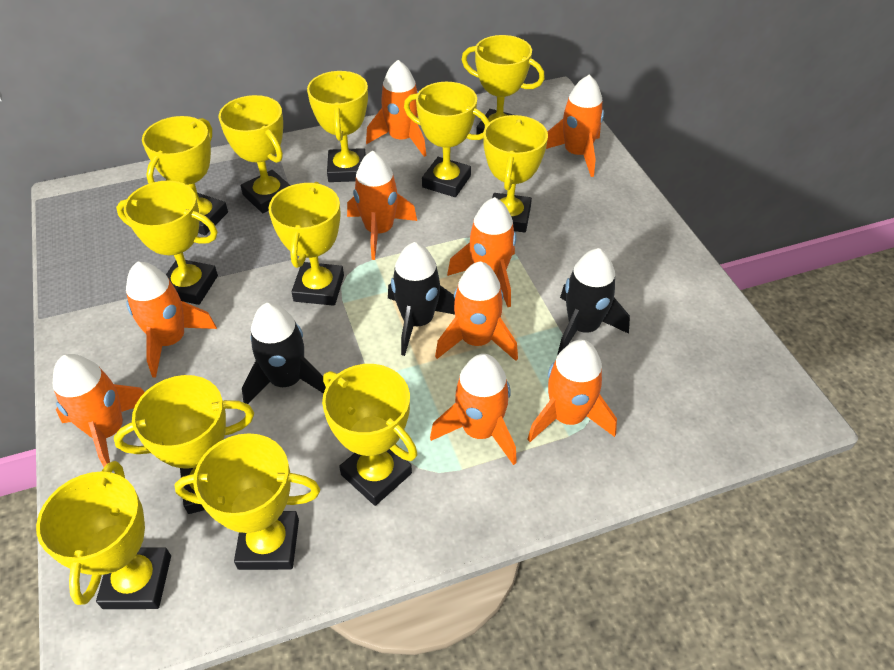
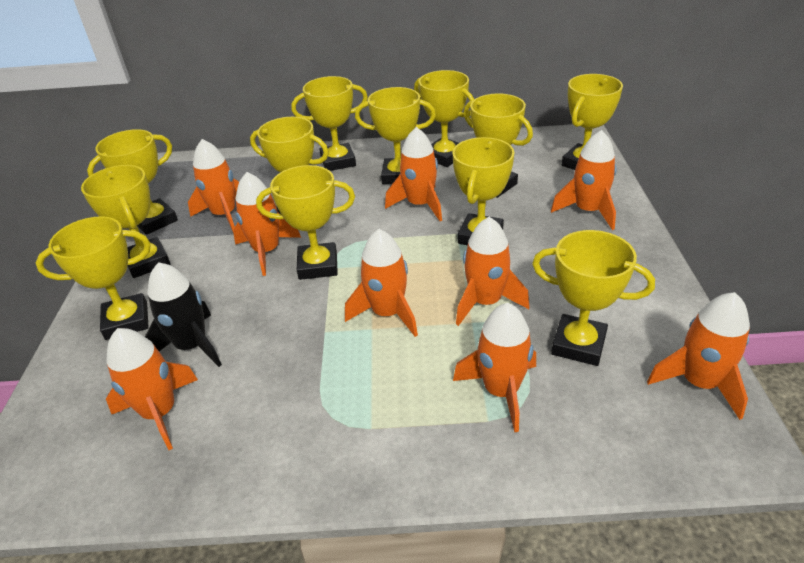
black rocket: [242,302,326,404] [388,242,455,356] [557,248,630,355] = 3 -> [145,262,222,367] = 1

